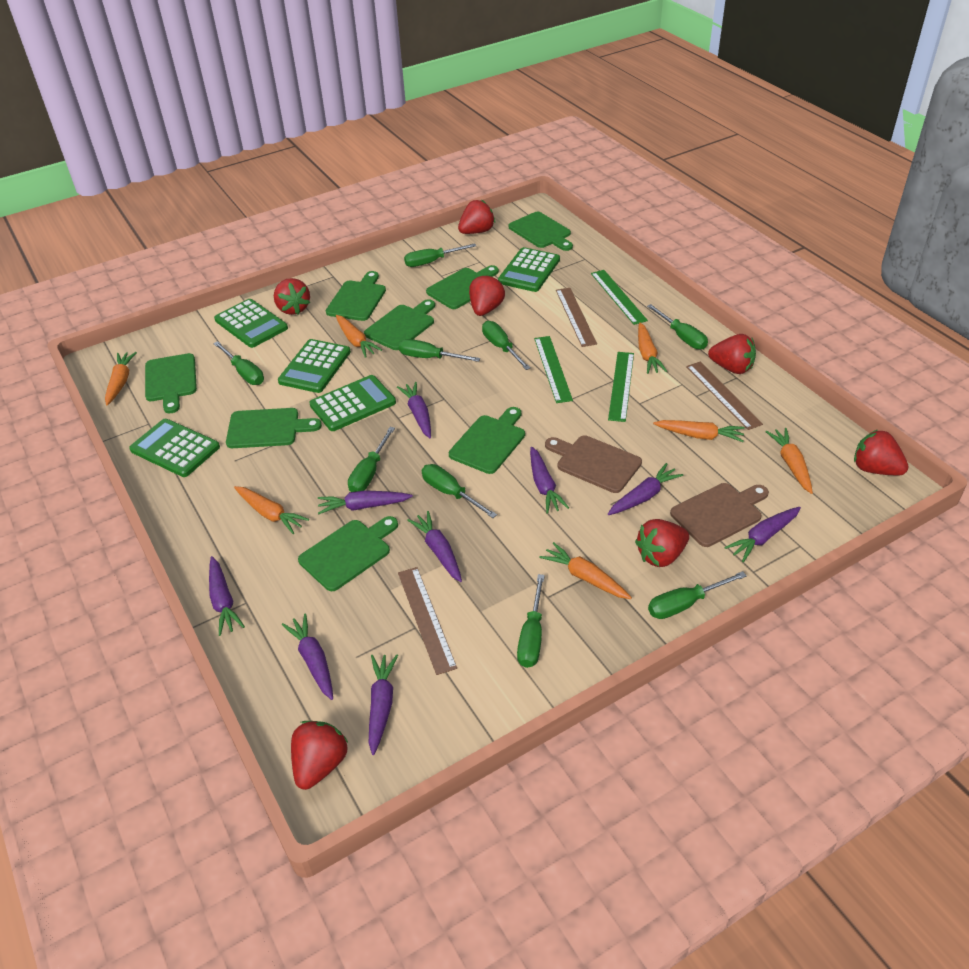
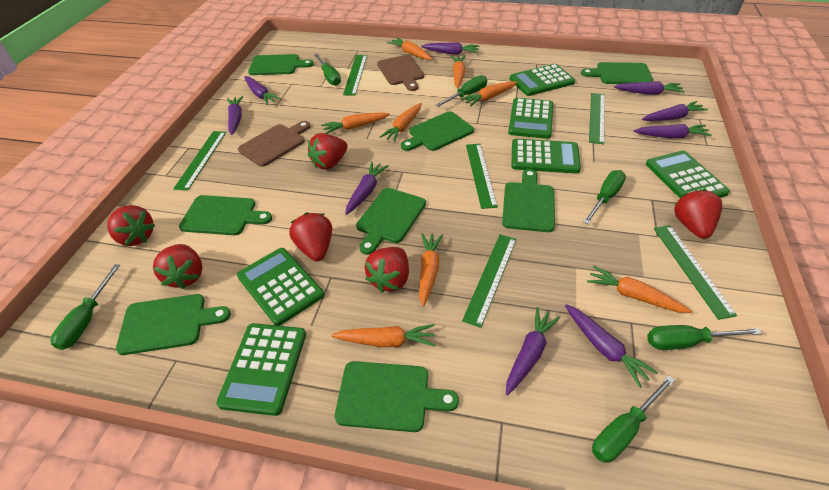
brown ruler: [398,567,457,675] [556,288,597,347] [686,362,763,430] = 3 -> none = 0
green calculator: [129,419,220,477] [214,299,288,348] [278,339,351,393] [309,375,396,431] [498,247,560,292] = 5 -> [216,323,306,416] [237,248,324,326] [508,98,553,139] [510,64,575,96] [511,139,581,174] [646,150,730,198] = 6
green ruler: [534,336,573,403] [591,270,648,325] [608,352,634,422] = 3 -> [173,131,226,191] [343,55,367,96] [462,234,517,328] [466,144,498,209] [589,93,605,144] [654,225,737,320] = 6
green screwdriver: [213,341,264,385] [348,427,395,492] [399,339,480,362] [404,243,476,267] [422,464,497,518] [482,321,530,370] [517,574,545,668] [647,304,708,350] [648,571,747,619] = 9 -> [50,264,120,350] [314,53,341,86] [436,75,487,107] [583,170,626,224] [592,375,675,463] [647,325,762,350] = 6
orange carrot: [105,352,137,405] [234,486,309,534] [336,315,382,358] [540,542,632,599] [638,323,667,374] [653,420,745,442] [765,428,813,494] = 7 -> [321,113,390,134] [331,324,435,347] [380,103,422,142] [387,37,432,60] [419,233,443,307] [451,56,466,88] [461,81,518,107] [587,266,692,313] = 8
red strawberry: [274,278,310,315] [291,721,348,790] [458,200,495,234] [469,274,505,316] [635,519,689,567] [708,334,756,374] [854,430,908,475] = 7 -> [107,205,155,246] [153,244,203,289] [289,213,332,261] [308,133,348,170] [365,247,409,292] [674,189,722,239] = 6

